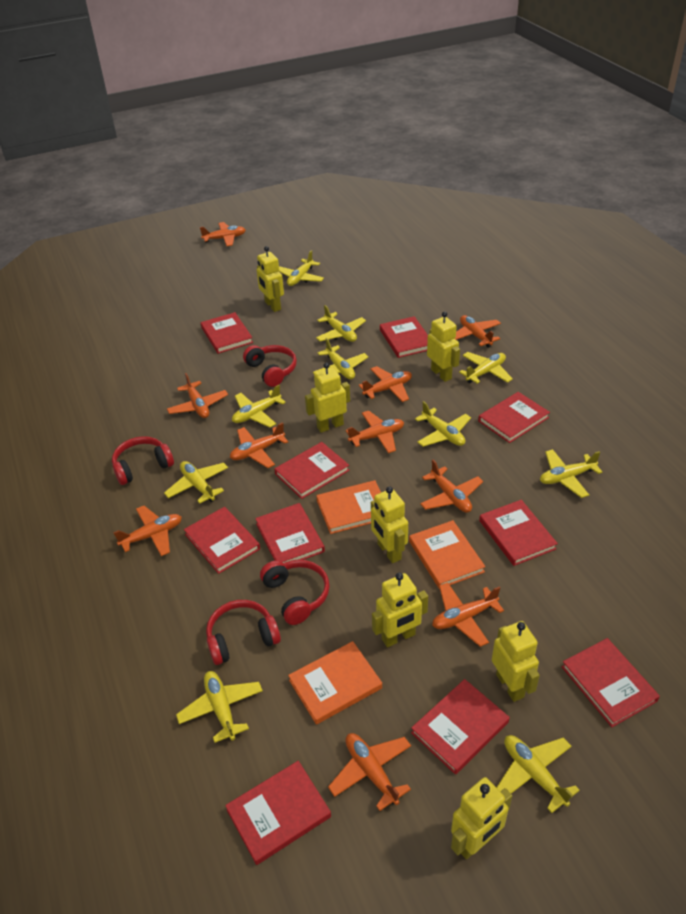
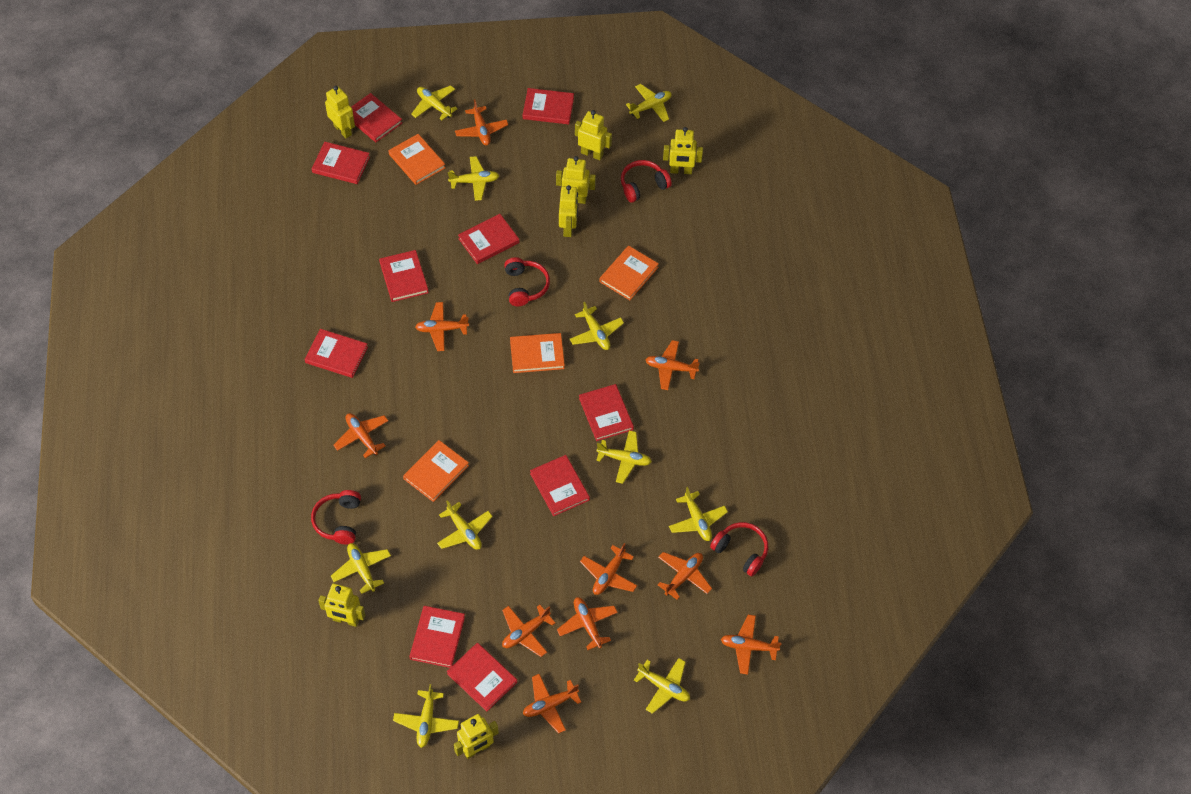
orange book: [288,641,382,724] [316,480,381,534] [409,520,485,589] = 3 -> [389,134,446,185] [403,440,469,502] [510,333,565,373] [599,246,659,300] = 4

